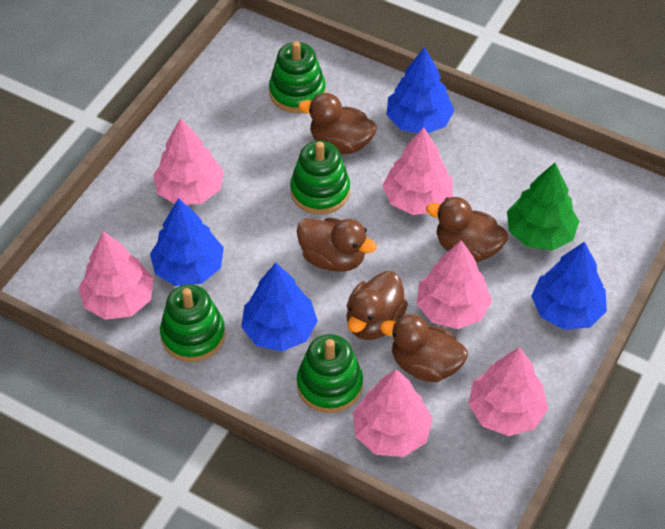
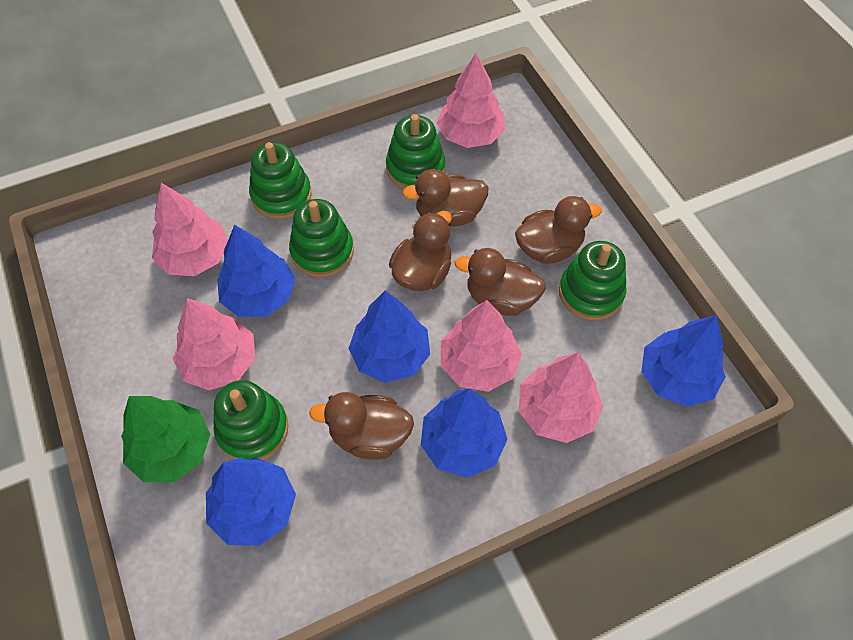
blue tree: [150,198,224,286] [241,263,318,351] [387,47,454,133] [531,242,607,330] = 4 -> [206,457,296,546] [217,225,295,317] [348,291,430,383] [421,389,508,478] [641,315,726,407] = 5
green stacking toy: [160,284,225,362] [269,41,326,113] [290,141,350,214] [297,334,363,413] = 4 -> [213,380,288,460] [249,142,312,219] [289,199,354,277] [386,114,445,189] [559,241,627,320] = 5
pink tree: [79,231,154,320] [153,118,224,205] [353,369,433,457] [383,127,453,215] [417,240,492,329] [468,347,548,436] = 6 -> [152,183,228,276] [173,298,255,390] [436,53,505,148] [441,300,522,392] [519,353,603,443] = 5

